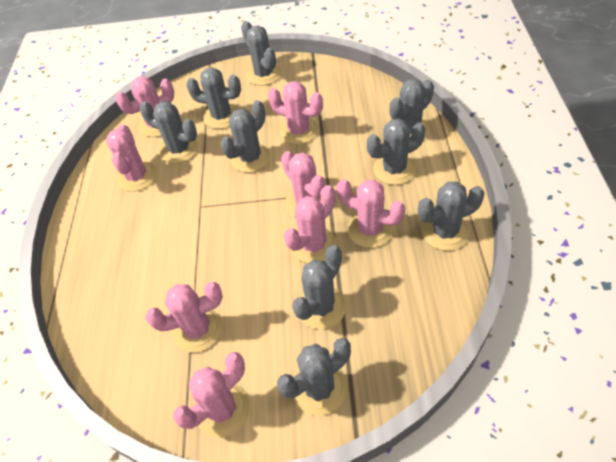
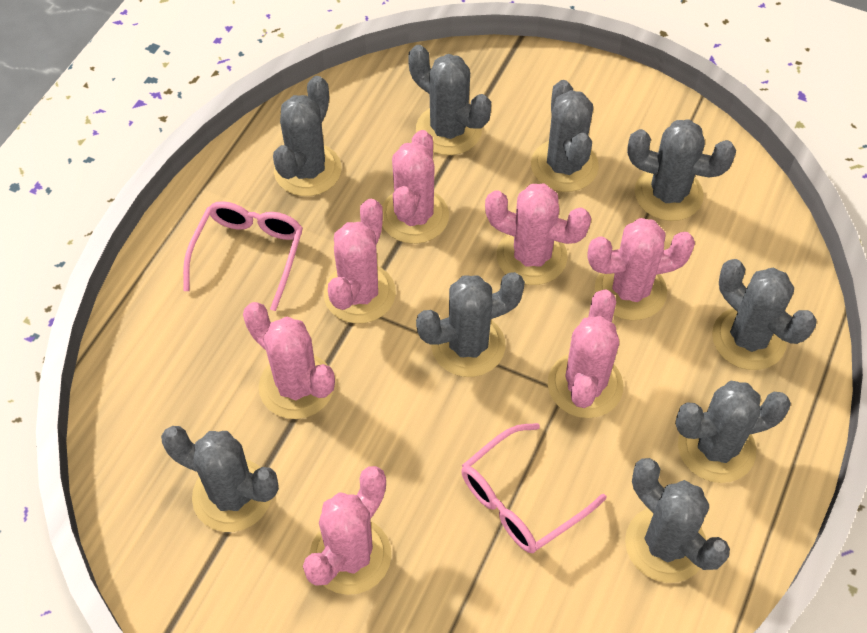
pink cactus: [106,124,157,192] [115,76,174,137] [145,282,223,352] [173,352,250,438] [268,81,323,144] [281,151,326,217] [284,185,337,263] [336,179,405,248] = 8 -> [243,302,335,419] [303,466,391,595] [324,199,396,324] [382,130,449,244] [485,184,591,285] [548,289,623,418] [588,218,695,320] = 7
pink glasses: none = 0 -> [183,201,303,311] [461,423,606,553] = 2

